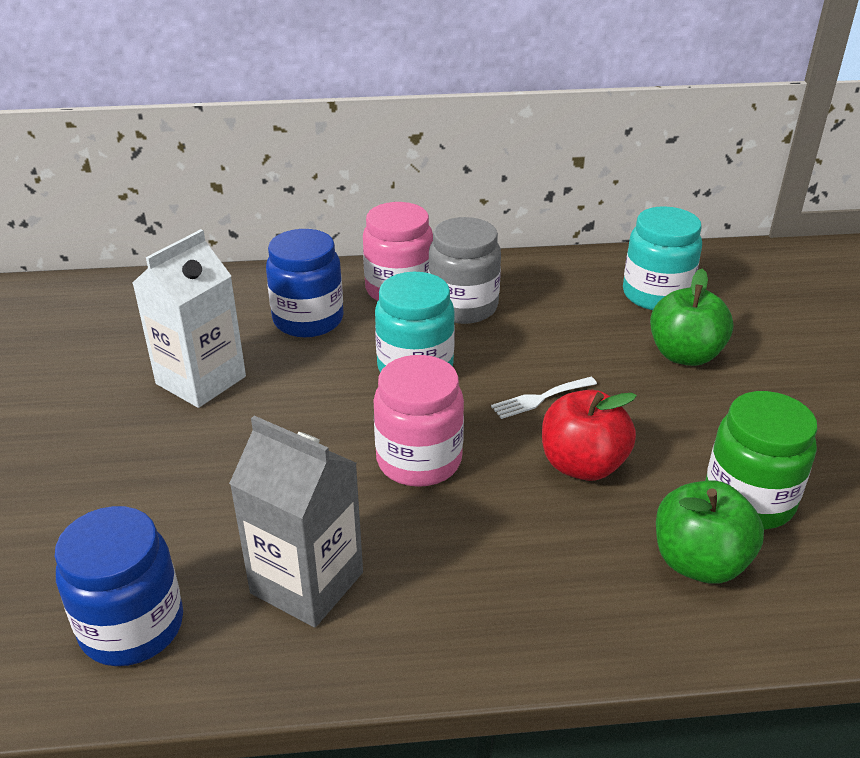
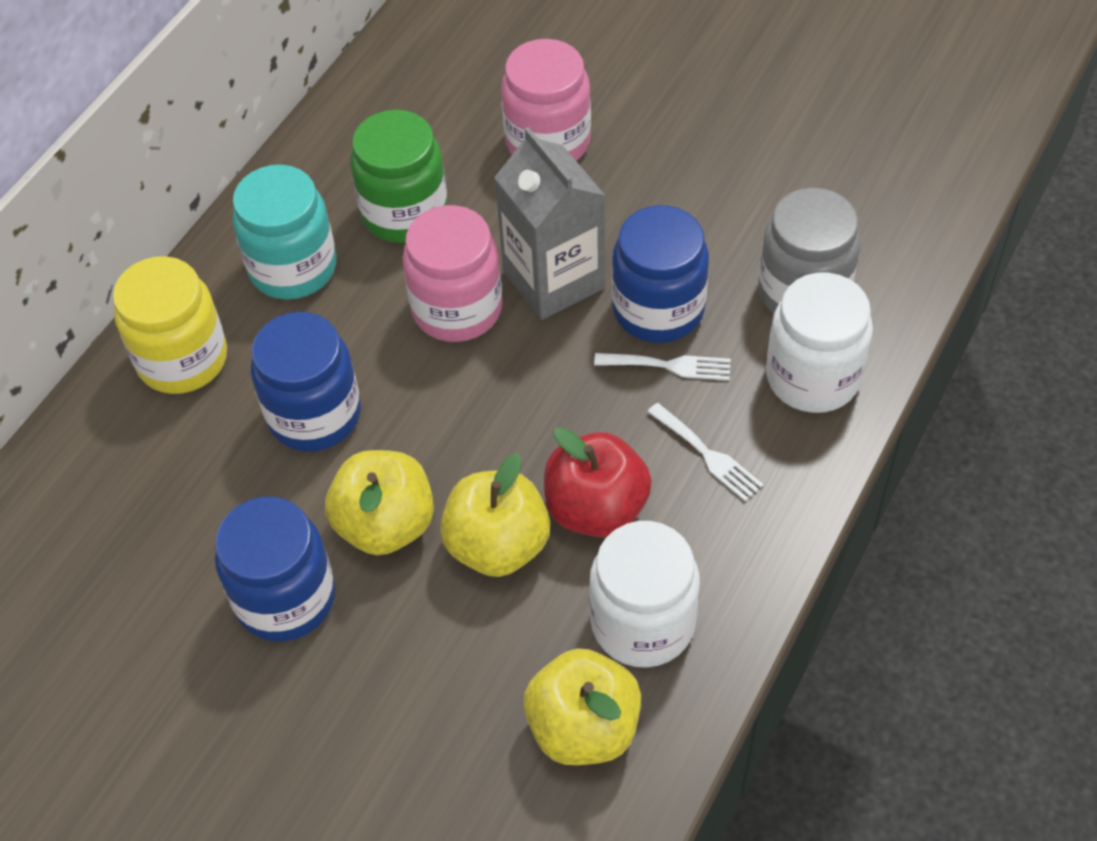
blue jar: [55,506,183,666] [266,229,344,337] = 2 -> [215,497,335,641] [251,312,361,452] [612,205,709,343] = 3
green apple: [650,269,733,366] [656,480,764,584] = 2 -> none = 0
turquoise jar: [375,272,455,373] [623,206,702,310] = 2 -> [232,165,336,300] = 1
white carton: [133,229,246,408] = 1 -> none = 0
white fork: [491,377,597,419] = 1 -> [594,353,731,381] [647,403,763,501] = 2
white jar: none = 0 -> [589,521,700,668] [766,273,873,413] = 2
yellow apple: none = 0 -> [325,450,434,555] [440,453,550,577] [523,648,641,765] = 3
yellow jar: none = 0 -> [113,256,227,394] = 1

